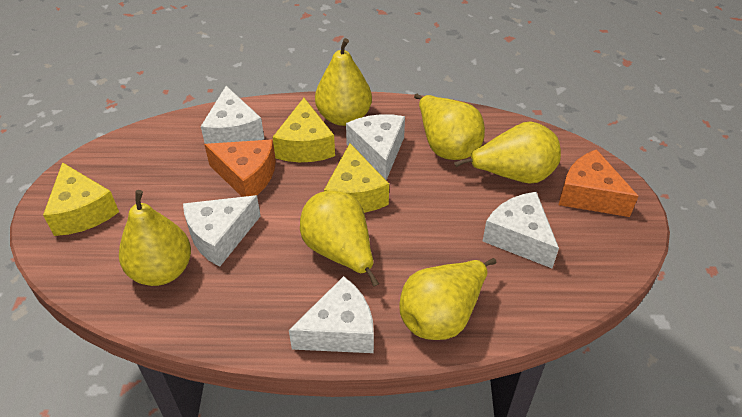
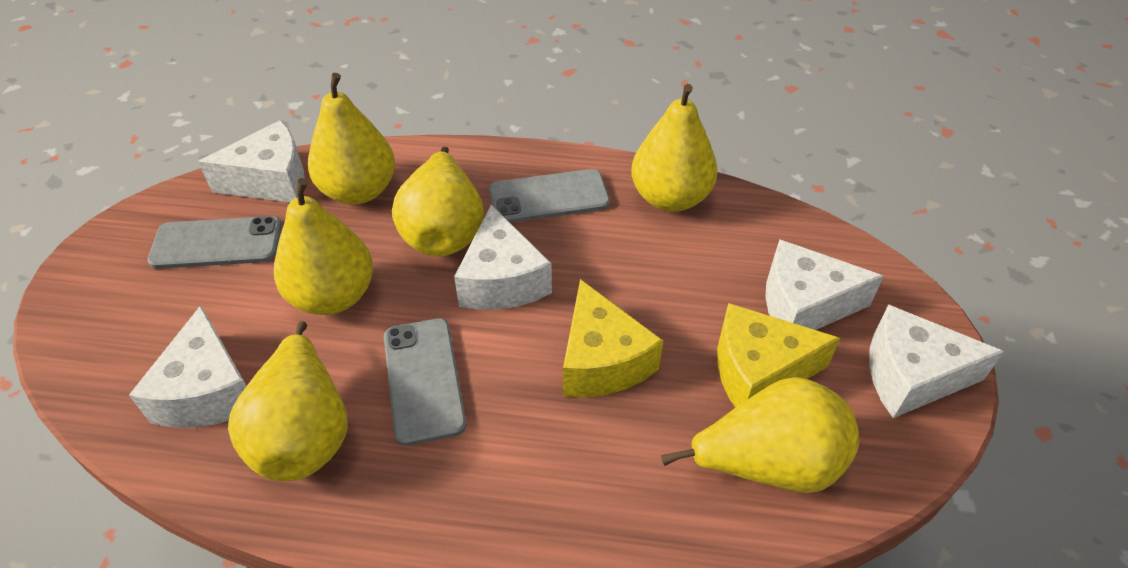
grey phone: none = 0 -> [148,216,282,269] [384,318,467,446] [489,169,610,223] = 3
orange cheese: [204,140,276,197] [559,149,639,217] = 2 -> none = 0
yellow cheese: [43,162,119,236] [273,98,335,162] [324,143,389,213] = 3 -> [563,279,664,397] [717,303,841,408] = 2

